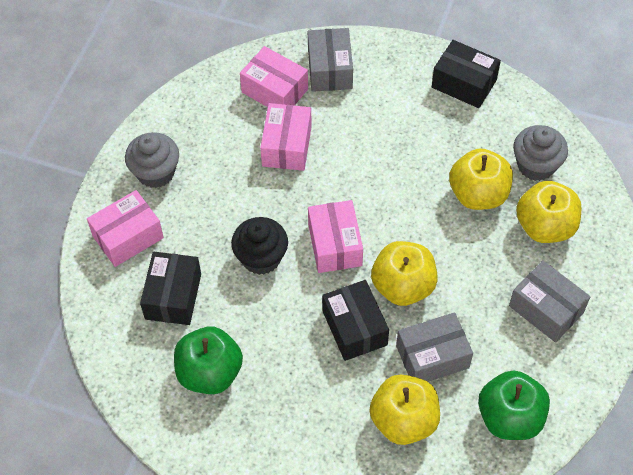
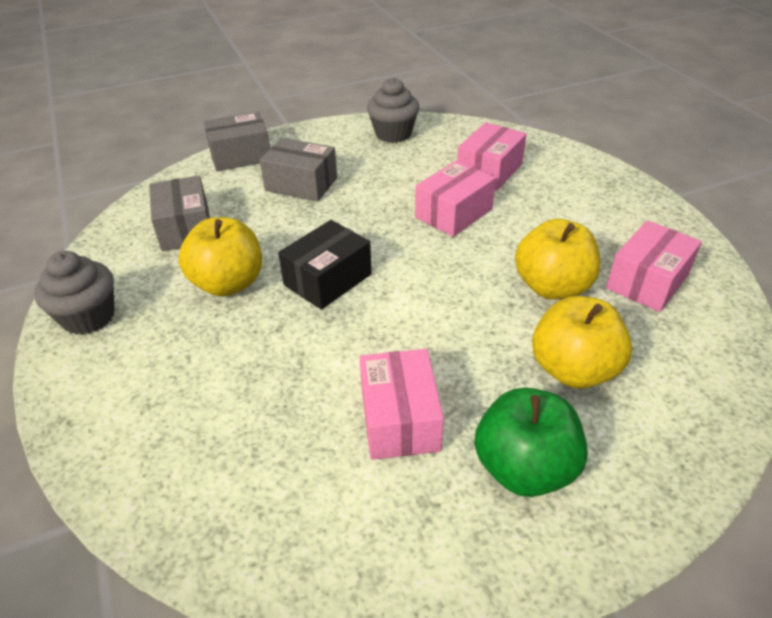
black box: [140,252,201,325] [322,280,389,361] [432,40,501,108] = 3 -> [278,220,372,310] = 1
black cupcake: [231,217,288,275] = 1 -> none = 0
green apple: [174,327,243,394] [478,370,550,440] = 2 -> [474,388,588,497] = 1
yellow apple: [369,374,440,445] [371,241,438,306] [449,148,513,210] [516,181,581,243] = 4 -> [178,217,262,296] [515,219,600,300] [532,296,632,389] = 3

